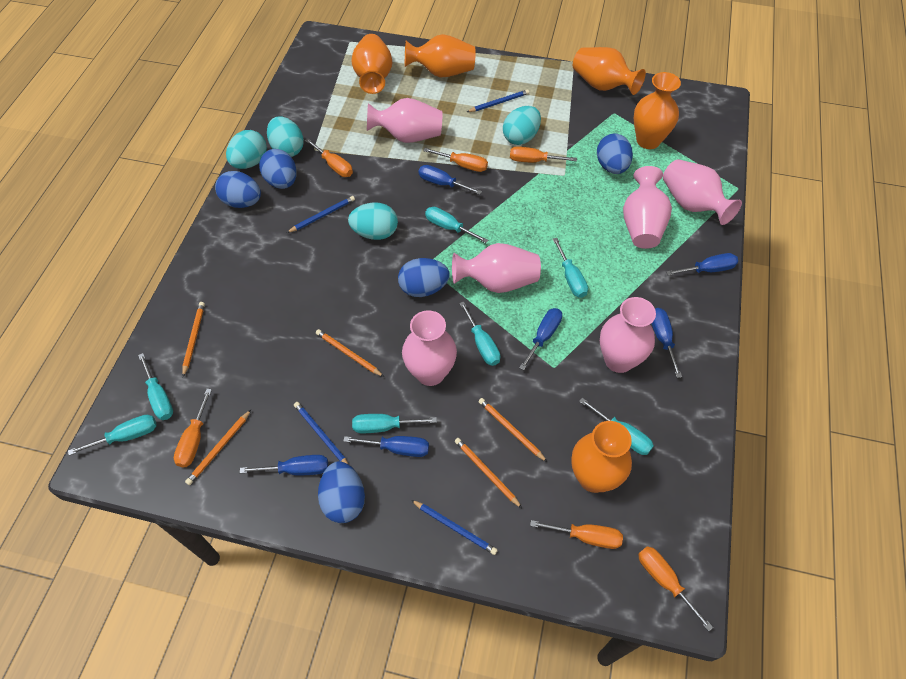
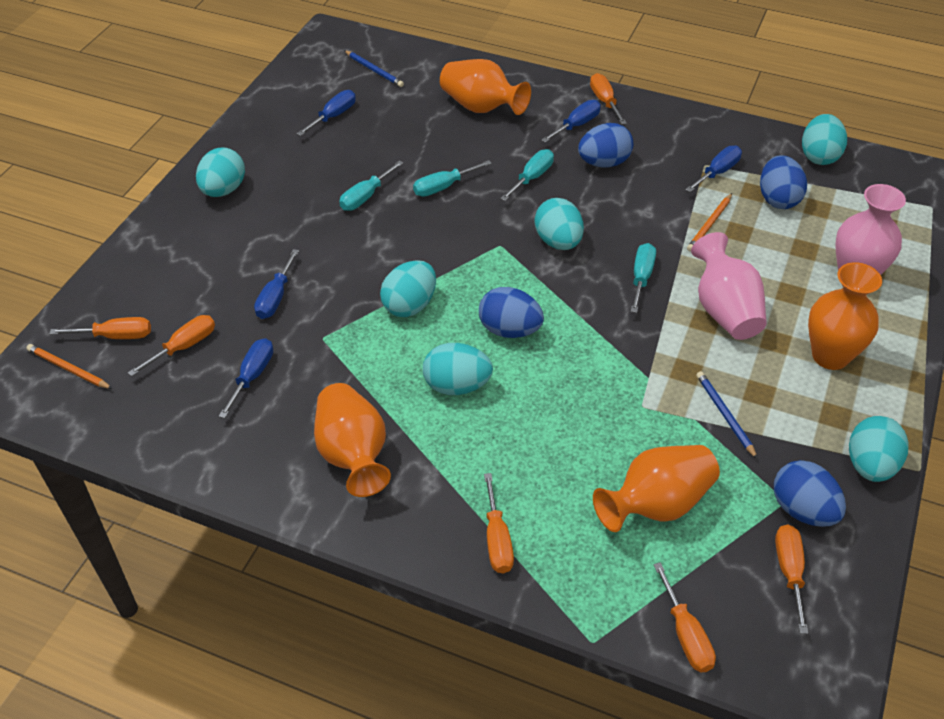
blue egg: [215,171,261,208] [259,149,297,189] [318,461,365,523] [398,258,450,297] [597,133,633,174] = 5 -> [479,287,544,338] [578,123,633,167] [760,155,807,209] [774,460,846,527] = 4
blue pencil: [287,196,355,233] [294,402,349,465] [411,500,498,555] [467,89,529,112] = 4 -> [344,50,404,87] [696,371,758,459] = 2
blue screwdriver: [240,455,328,475] [343,436,429,457] [418,165,482,195] [519,308,562,370] [651,308,682,378] [666,253,738,276] = 6 -> [219,338,273,418] [254,249,299,319] [297,90,356,136] [542,100,601,143] [685,146,742,192] = 5
orange pencil: [182,302,205,377] [185,410,251,485] [316,329,384,377] [455,438,522,508] [478,398,547,462] = 5 -> [26,344,112,389] [687,193,732,252] = 2
orange vase: [351,34,392,94] [405,34,476,77] [571,421,632,493] [573,47,646,95] [634,72,681,149] = 5 -> [314,383,391,497] [440,59,531,115] [593,445,720,532] [808,262,882,370] = 4
pink vase: [367,98,442,143] [402,310,457,386] [452,243,541,293] [600,297,656,373] [623,166,672,249] [663,159,742,225] = 6 -> [691,232,767,340] [835,184,906,275] = 2
turquoise egg: [226,130,267,169] [267,116,304,157] [348,202,398,240] [503,106,541,145] = 4 -> [196,147,245,197] [380,260,436,317] [423,343,493,395] [535,198,584,250] [802,114,847,165] [849,416,908,482] = 6
turquoise screwdriver: [68,415,157,456] [138,353,173,420] [352,414,437,433] [425,207,488,243] [459,301,500,366] [553,238,588,298] [579,398,654,455] = 7 -> [339,160,403,211] [413,160,492,197] [500,149,554,201] [630,243,656,313] = 4

